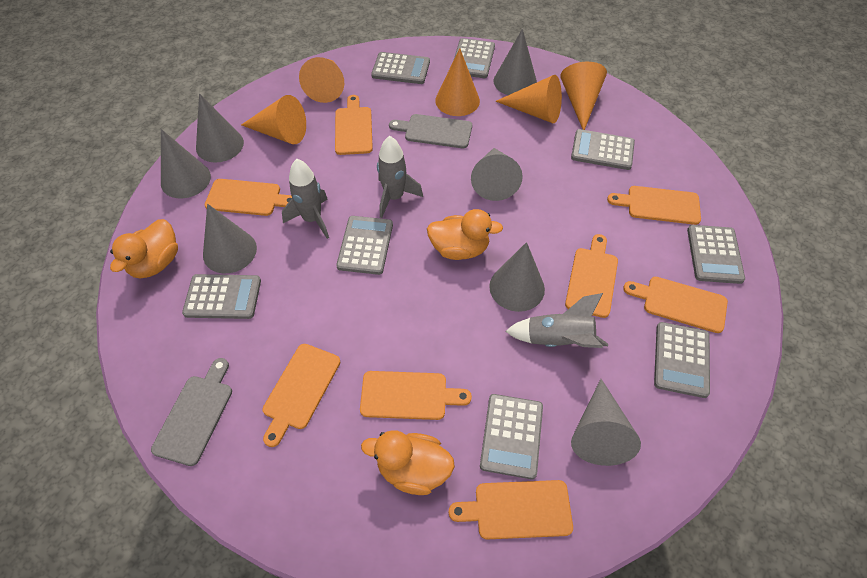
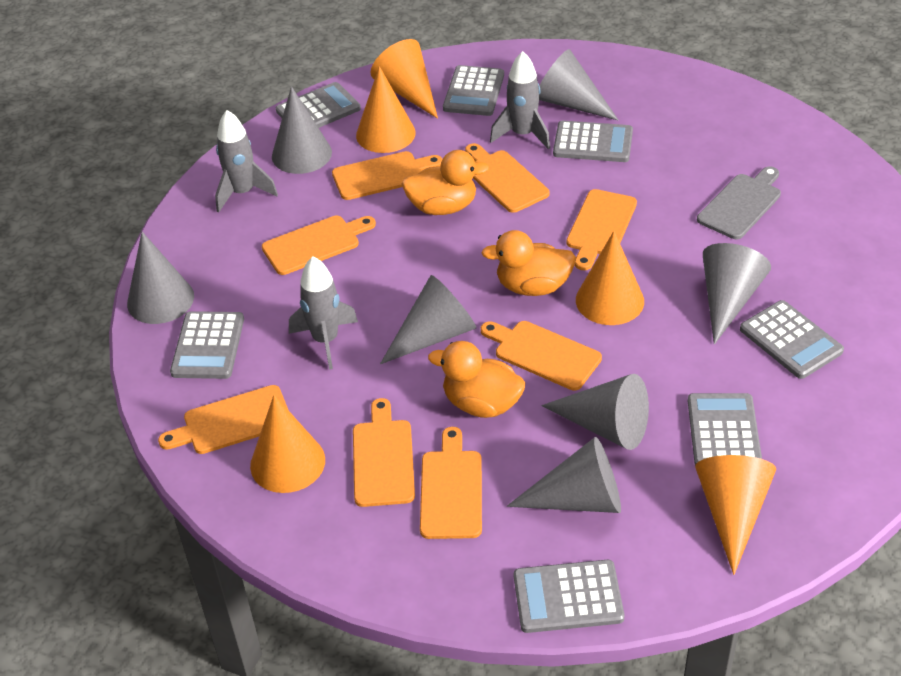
grey calculator: [182,274,261,319] [336,216,393,275] [371,52,430,84] [453,38,495,78] [480,394,543,479] [571,129,635,170] [654,322,710,398] [687,225,745,284] = 8 -> [170,311,244,379] [276,82,361,128] [443,65,504,116] [514,560,624,633] [553,121,633,162] [688,393,762,466] [740,300,844,379] = 7
grey cutting board: [151,358,232,466] [389,114,472,148] = 2 -> [697,166,781,239] = 1

